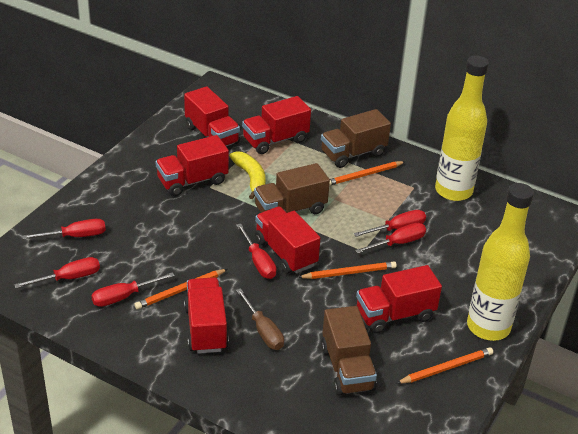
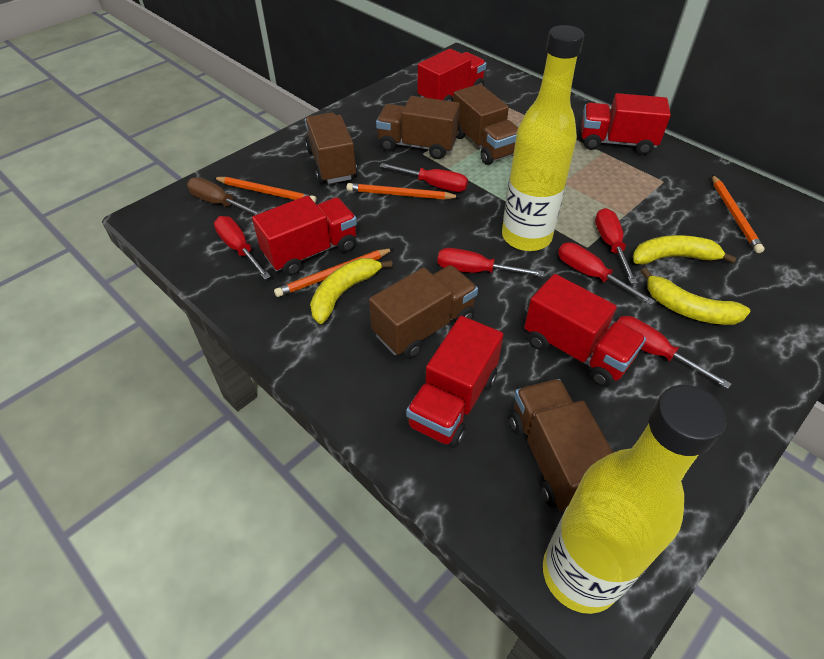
brown truck: [254,163,330,214] [321,109,391,168] [321,306,377,395] = 3 -> [305,112,357,184] [369,265,478,359] [376,96,460,159] [453,84,518,165] [510,379,613,511] = 5
red truck: [155,135,229,196] [184,86,240,146] [184,277,229,354] [242,96,311,154] [255,206,321,274] [356,265,442,333] = 6 -> [252,195,357,276] [406,316,504,447] [417,49,486,102] [524,274,646,387] [581,93,671,155] = 5
yellow banana: [230,151,266,199] = 1 -> [310,258,393,324] [633,235,737,265] [641,268,751,325] = 3

